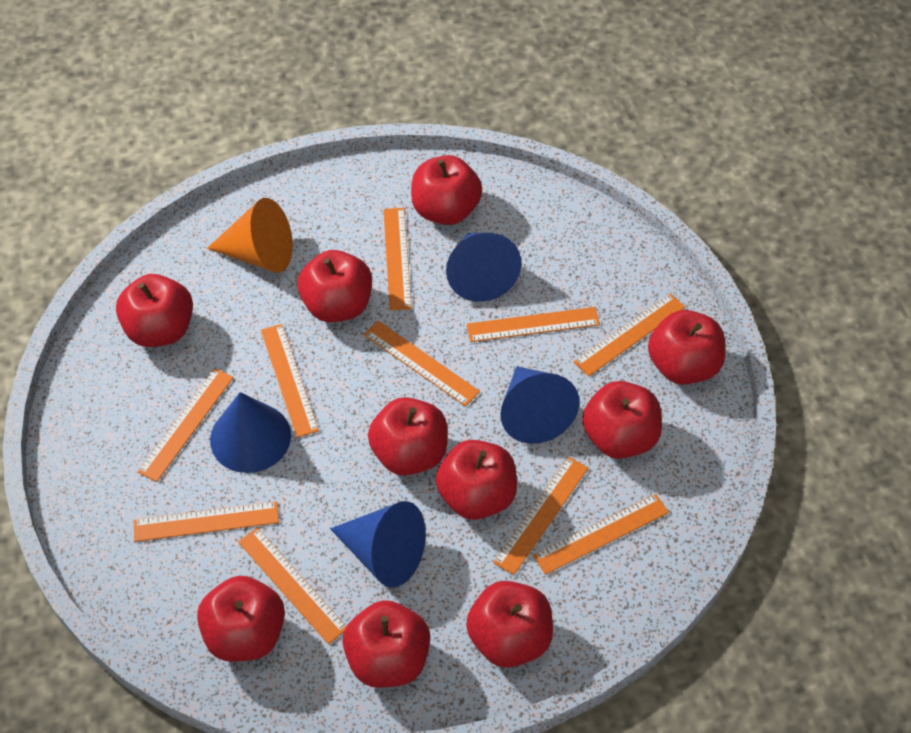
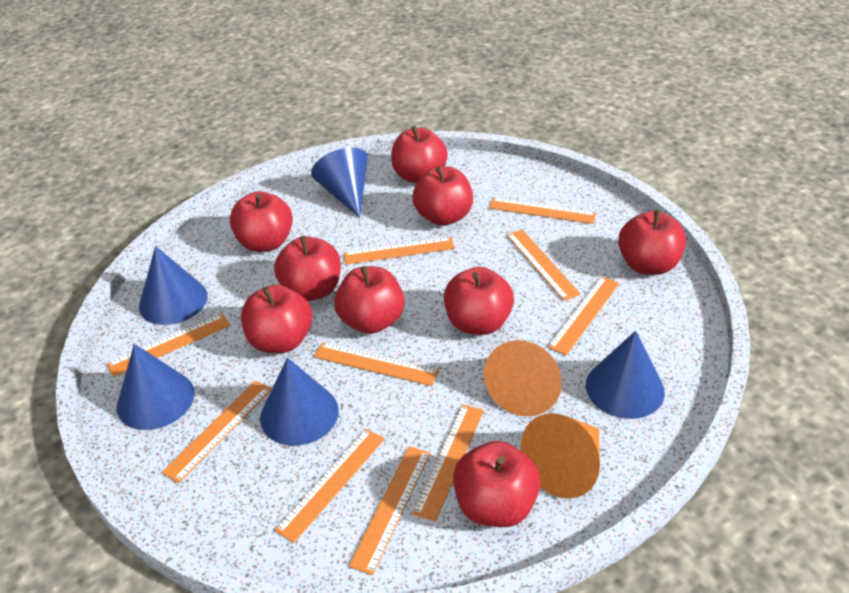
blue cone: [210,392,291,473] [330,501,426,588] [446,233,521,302] [500,366,579,444] = 4 -> [117,344,195,430] [139,246,208,325] [260,358,339,446] [311,147,368,218] [586,331,665,419] = 5
orange cone: [207,198,293,273] = 1 -> [484,340,562,417] [521,413,600,499] = 2
red apple: [116,274,193,347] [197,576,285,662] [297,250,372,322] [342,600,430,688] [368,397,448,476] [411,155,482,225] [435,440,517,520] [466,581,553,668] [582,381,662,459] [648,310,725,385] = 10 -> [230,191,293,252] [241,284,313,353] [274,236,341,301] [334,266,405,334] [391,126,448,183] [412,166,473,226] [444,267,514,335] [453,441,541,527] [618,210,686,275] = 9

